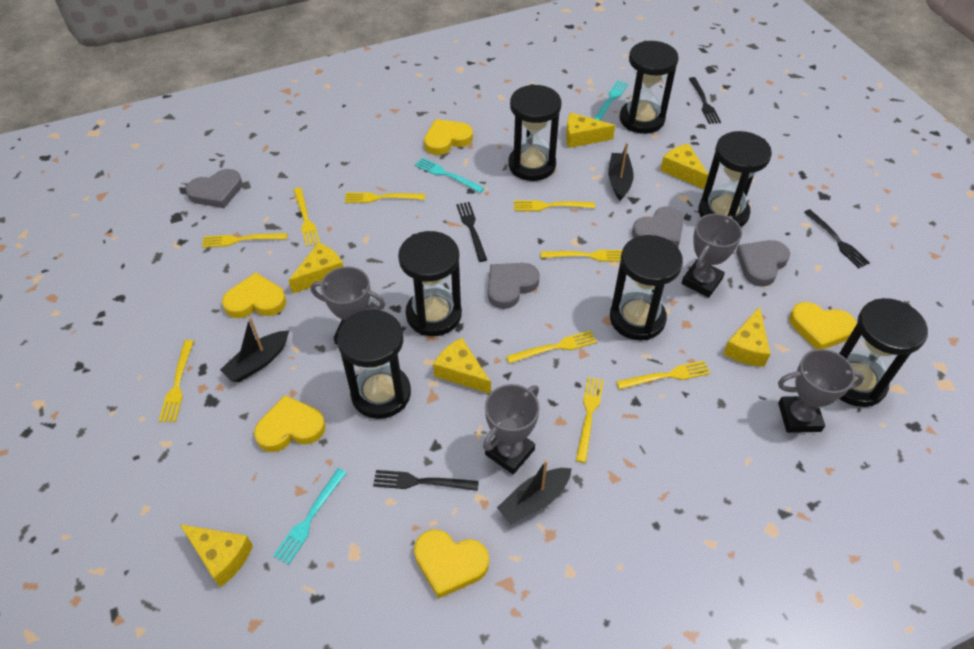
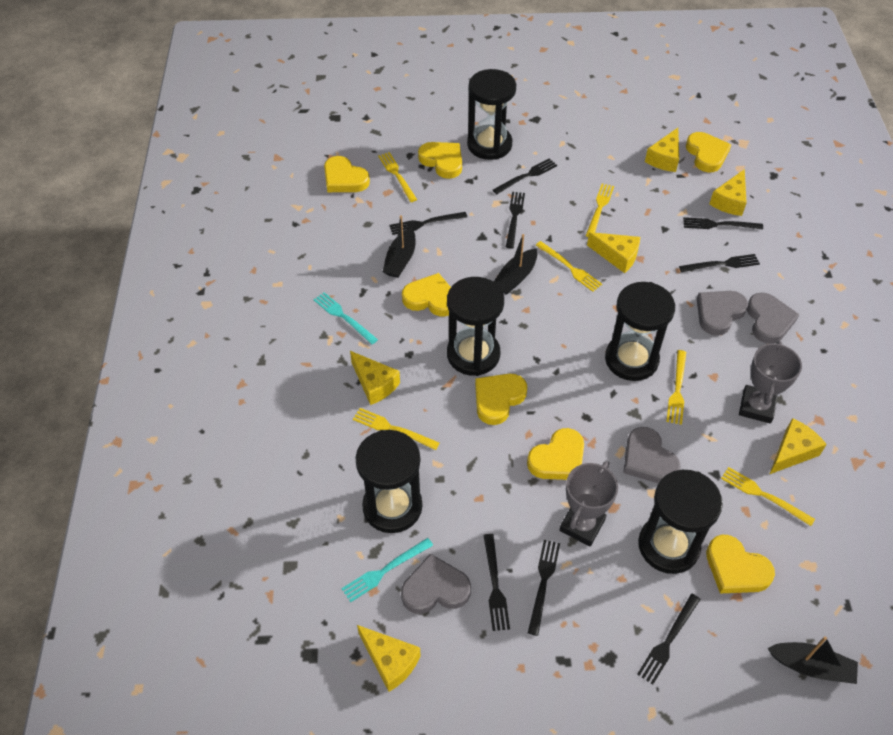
black fork: [373,470,479,491] [456,202,487,262] [689,77,721,124] [804,209,870,268] = 4 -> [390,212,467,235] [483,534,510,631] [493,158,557,194] [506,192,525,249] [528,540,560,636] [637,594,701,685] [679,254,760,272] [683,217,763,230] = 8
black hourglass: [337,309,411,419] [398,231,462,336] [508,84,562,181] [610,235,683,341] [620,41,679,134] [698,131,772,227] [839,298,928,407] = 7 -> [355,430,422,533] [447,277,504,376] [467,69,516,160] [605,282,675,381] [638,470,723,574] = 5
grey trophy: [311,266,385,345] [483,384,540,474] [681,214,742,298] [778,349,865,433] = 4 -> [559,461,618,546] [739,341,802,424] = 2
turquoise fork: [273,468,346,565] [415,158,484,193] [594,80,628,121] = 3 -> [314,292,378,344] [342,538,433,602] = 2
yellow fork: [159,340,194,422] [202,233,287,248] [294,188,320,247] [345,192,425,203] [506,330,597,364] [514,200,595,211] [541,250,622,261] [576,377,604,463] [616,361,710,390] = 9 -> [353,408,440,450] [378,152,417,202] [536,241,602,292] [586,183,614,237] [666,350,686,425] [721,467,815,526] = 6
yellow heart: [222,273,286,318] [254,395,325,452] [414,529,489,599] [424,119,473,155] [789,302,857,349] = 5 -> [324,156,370,192] [402,273,451,317] [418,142,462,179] [475,374,527,425] [527,428,584,480] [686,132,731,172] [706,535,775,593] = 7

